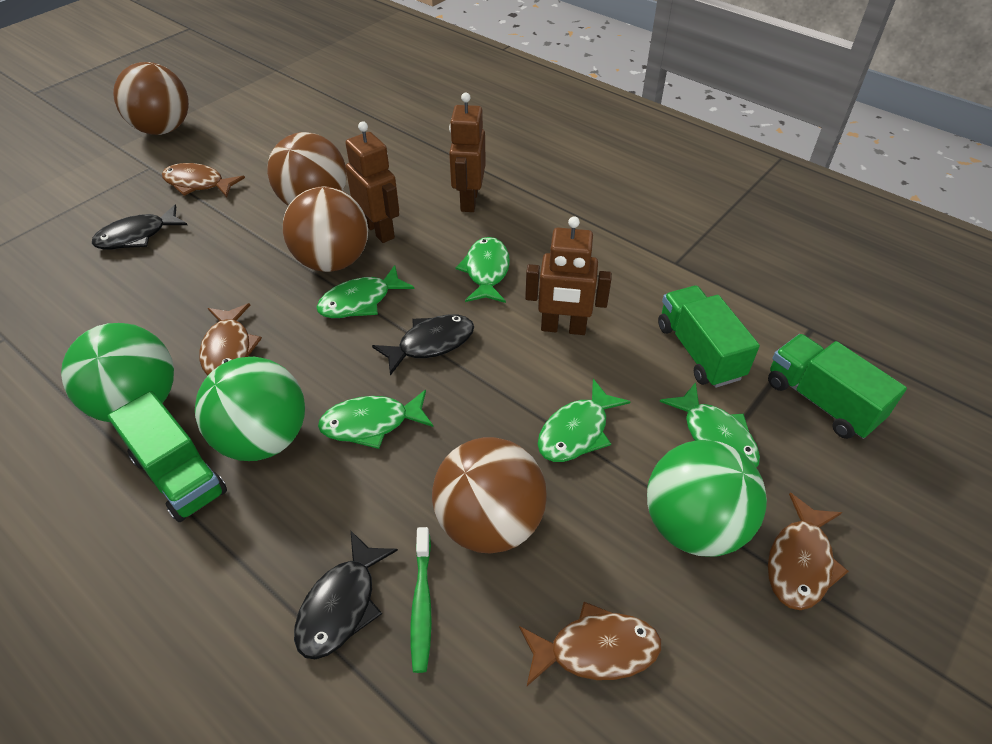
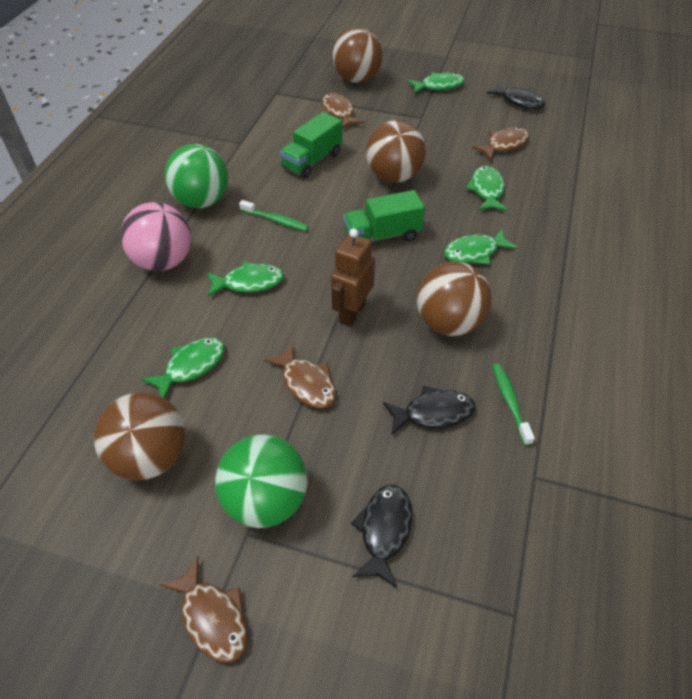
brown robot: [345,121,399,243] [449,93,486,212] [525,216,612,335] = 3 -> [331,228,375,327] = 1
green ball: [61,323,174,422] [195,357,305,461] [647,440,767,557] = 3 -> [165,144,228,208] [215,435,308,528] = 2
green toothbrush: [410,527,432,673] = 1 -> [239,200,309,231] [493,363,535,446] = 2
green truck: [108,391,227,522] [658,286,760,388] [768,334,907,439] = 3 -> [280,112,342,178] [343,190,425,242] = 2
pink ball: none = 0 -> [120,202,191,271] = 1

